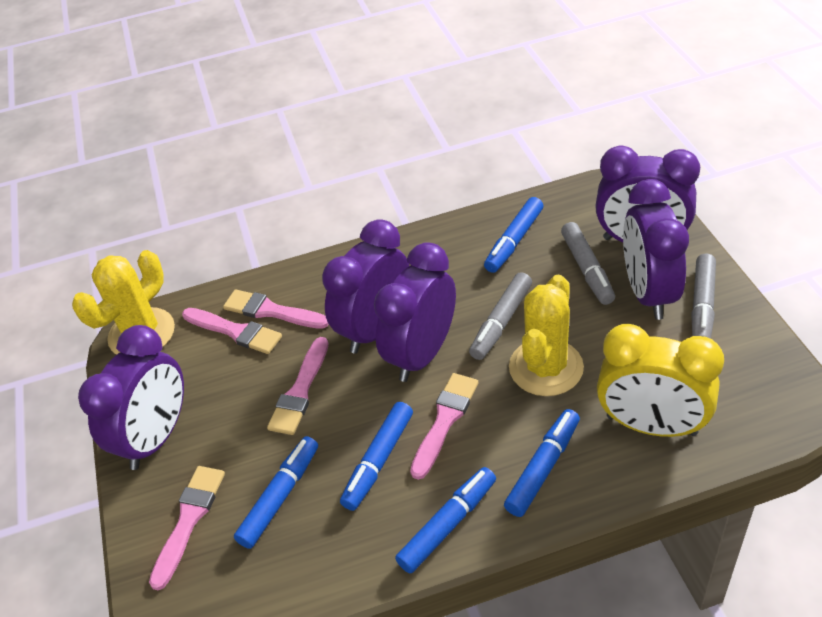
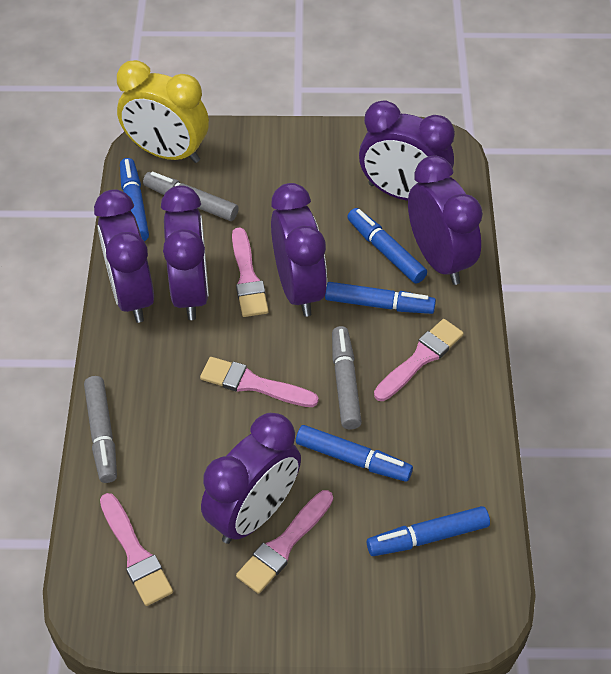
purple clock: [78,325,184,470] [322,219,409,354] [374,242,456,382] [596,145,700,242] [623,179,689,320] = 5 -> [94,189,154,323] [161,185,209,320] [201,413,301,544] [271,183,327,317] [359,100,455,201] [408,155,483,285] = 6
yellow cactus: [72,250,175,355] [509,275,584,396] = 2 -> none = 0

